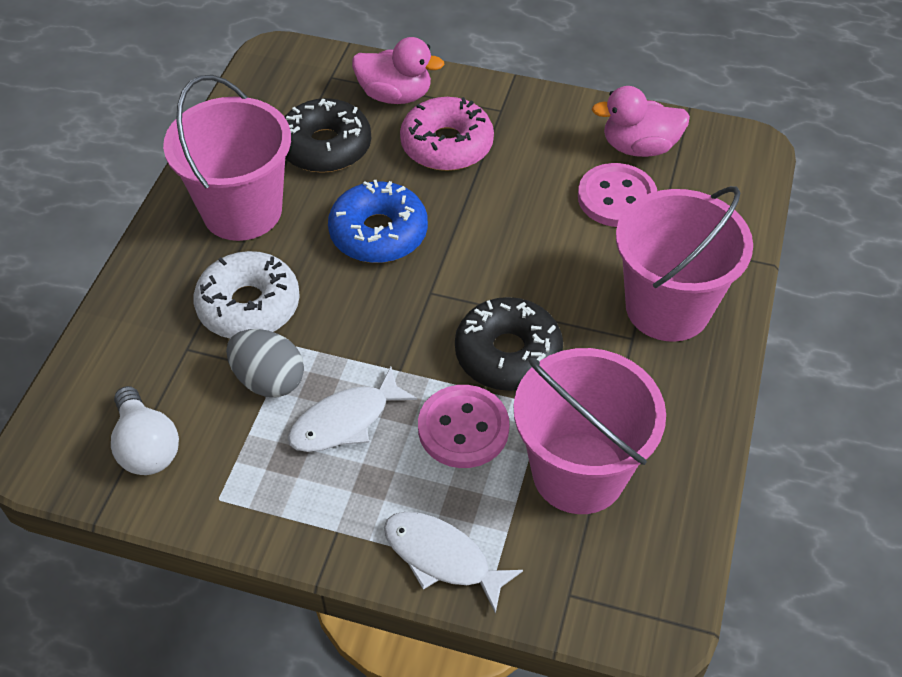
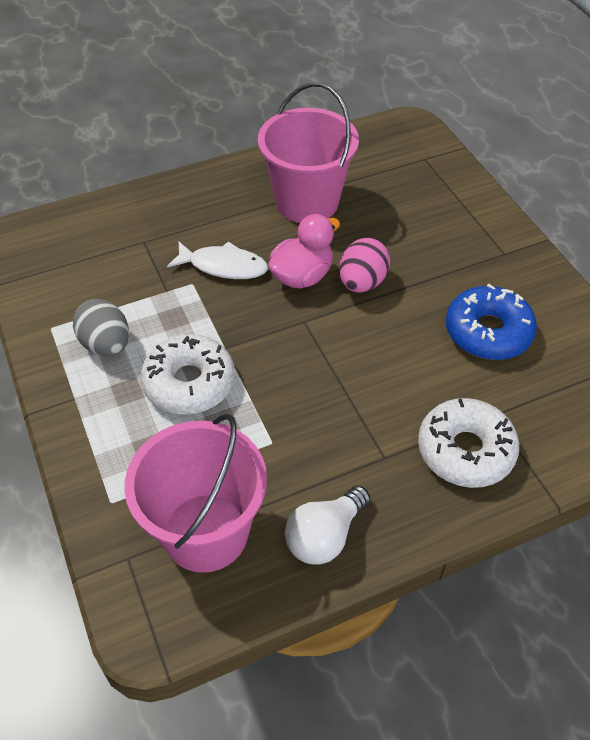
black donut: [284,98,371,173] [455,297,563,391] = 2 -> none = 0
pink bucket: [163,75,291,241] [514,348,666,514] [616,186,753,342] = 3 -> [124,414,267,573] [258,82,359,223] = 2
pink button: [418,385,509,468] [578,163,657,227] = 2 -> none = 0
pink donut: [400,97,494,171] = 1 -> none = 0
pink duck: [352,37,444,104] [592,86,690,157] = 2 -> [268,214,340,289] = 1
pink egg: none = 0 -> [339,238,390,293] = 1
white donut: [193,251,300,338] = 1 -> [141,334,235,415] [418,398,519,488] = 2
white fish: [288,367,417,452] [384,512,523,614] = 2 -> [167,241,268,279] = 1

